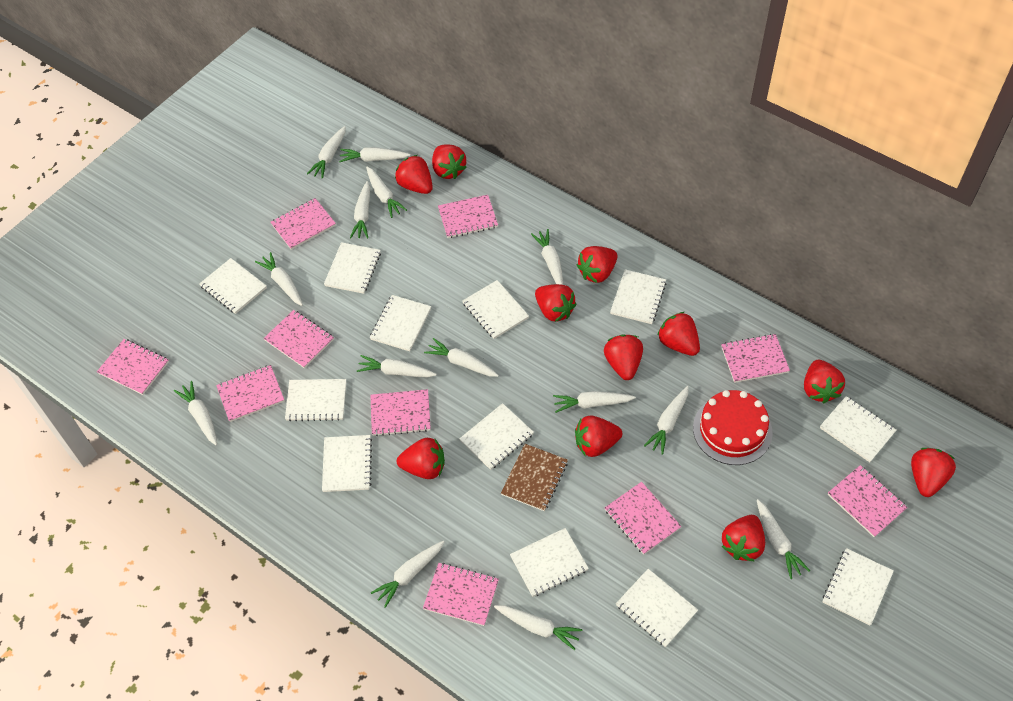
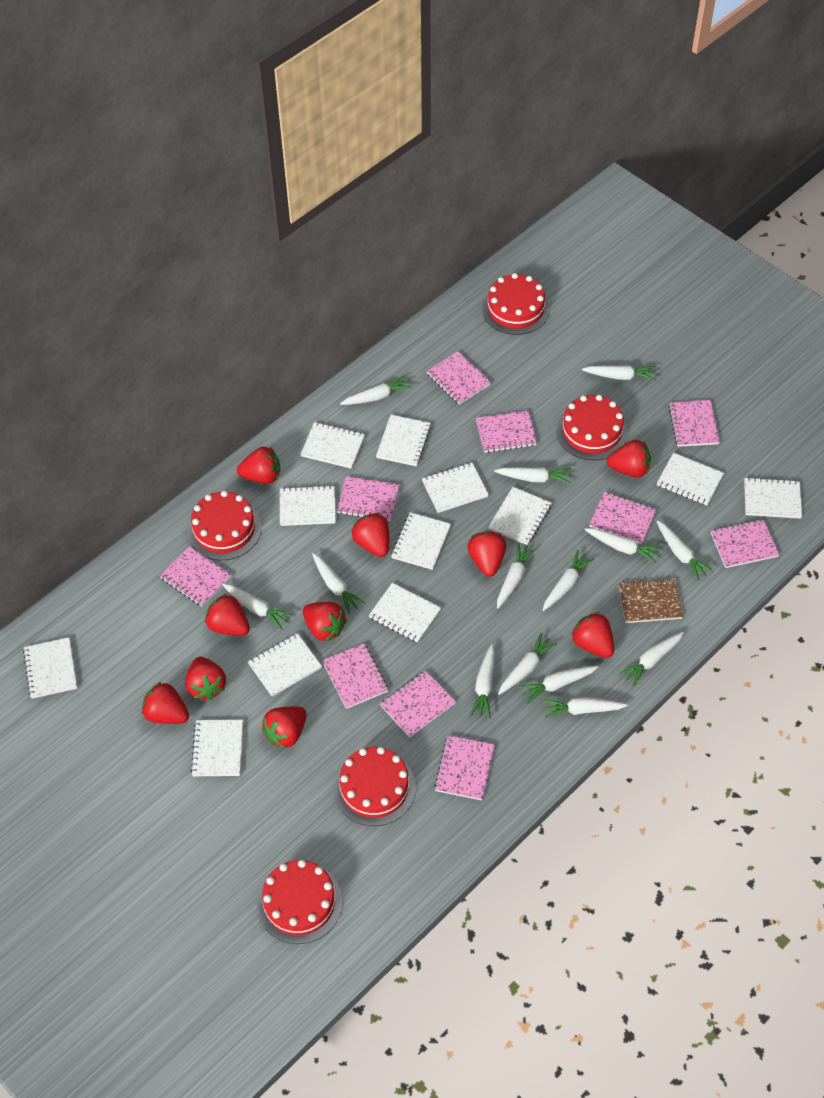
red cake: [693,390,773,465] = 1 -> [187,491,261,560] [257,860,342,944] [334,747,416,826] [482,273,550,335] [556,395,628,460] = 5
red strawberry: [395,155,433,194] [397,438,445,479] [432,144,467,179] [535,284,576,322] [575,415,622,457] [577,246,618,283] [604,334,643,380] [657,312,700,356] [721,515,765,562] [804,360,845,403] [911,448,956,497] = 11 -> [142,682,189,724] [185,657,226,700] [205,594,250,636] [237,447,280,484] [262,706,307,749] [303,602,347,642] [352,513,389,557] [467,531,506,577] [571,612,614,658] [606,440,651,478] = 10

